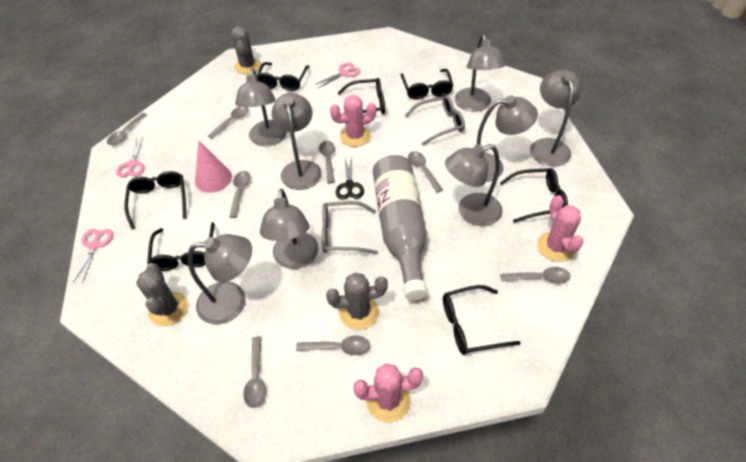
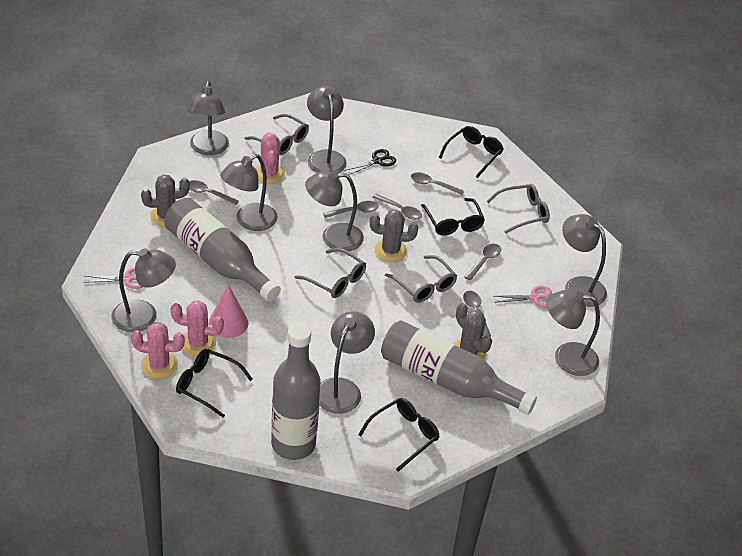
black glasses: [124,171,186,229] [147,222,215,271] [257,62,310,91] [338,78,385,114] [401,69,453,99] [443,285,521,355] [500,168,568,223] = 7 -> [176,349,253,418] [358,398,440,472] [421,198,485,235] [439,126,504,178] = 4
grey bottle: [373,155,427,301] = 1 -> [164,198,281,302] [271,323,321,460] [381,320,537,415] = 3
grey glasses: [322,201,378,254] [405,95,465,145] = 2 -> [245,114,309,155] [295,248,366,298] [385,255,457,303] [487,184,550,234] = 4
grey spoon: [107,113,147,145] [208,106,249,139] [229,171,250,218] [243,336,266,408] [296,336,370,355] [319,141,335,183] [408,151,443,193] [500,267,570,284] = 8 -> [189,180,239,205] [323,201,379,218] [372,194,422,220] [411,172,464,195] [463,291,491,337] [464,244,501,281] = 6
pink scissors: [73,229,113,283] [116,137,144,178] [314,63,361,88] = 3 -> [83,267,143,289] [494,286,552,308] = 2

